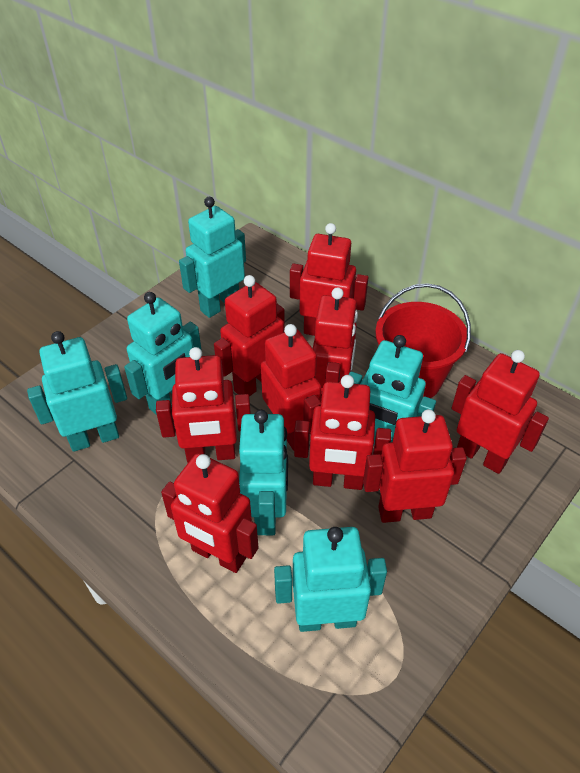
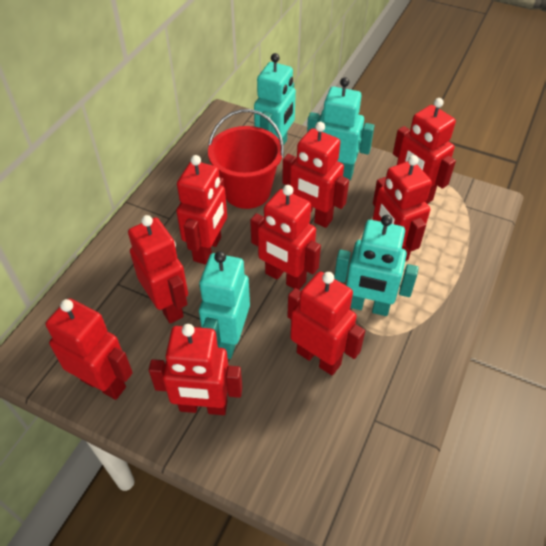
turquoise robot: [27,331,127,452] [124,292,201,415] [179,197,246,318] [239,410,288,535] [274,527,387,632] [349,335,436,444] = 6 -> [199,251,250,359] [254,53,296,144] [307,77,374,181] [334,215,418,316] = 4

